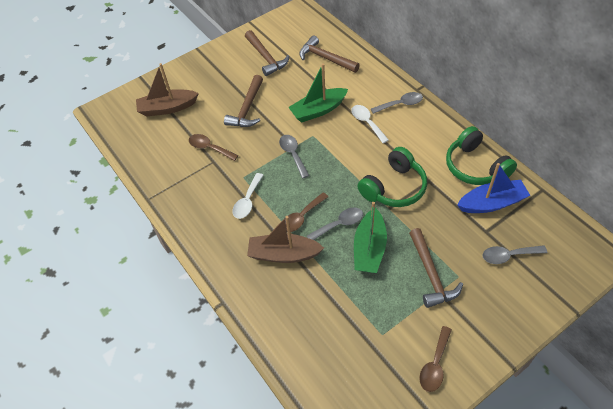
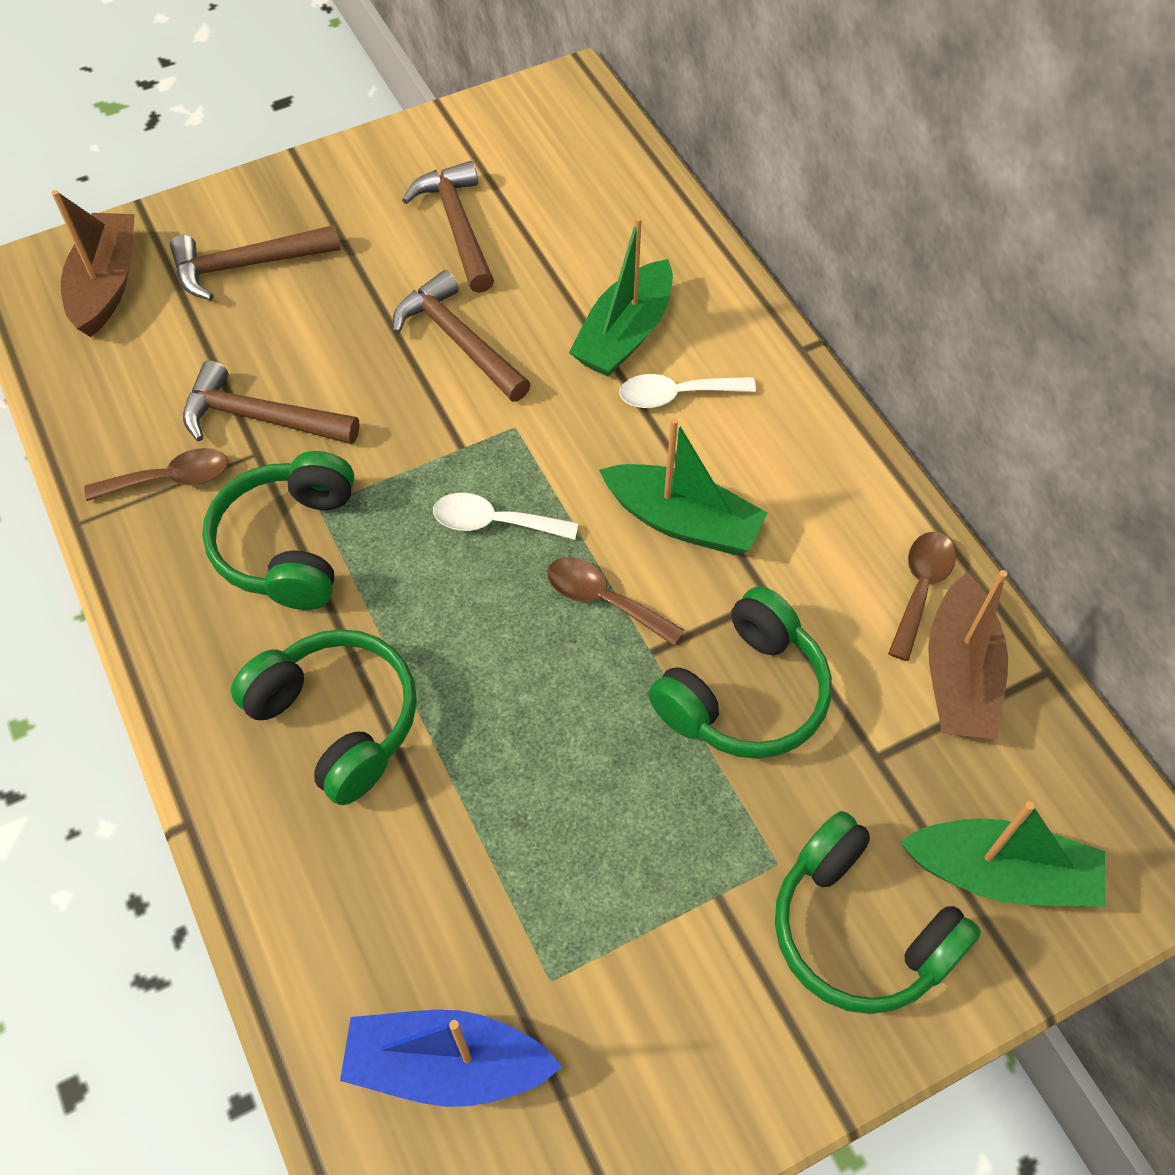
green boat: [288,63,348,123] [354,202,387,273] = 2 -> [569,216,673,377] [599,418,768,555] [900,801,1105,907] = 3
green headphones: [357,147,427,207] [446,126,517,185] = 2 -> [202,451,354,610] [231,629,417,805] [648,586,832,759] [775,811,981,1014] = 4
grey spoon: [279,135,309,178] [307,207,363,240] [371,92,423,114] [482,245,547,264] = 4 -> none = 0

